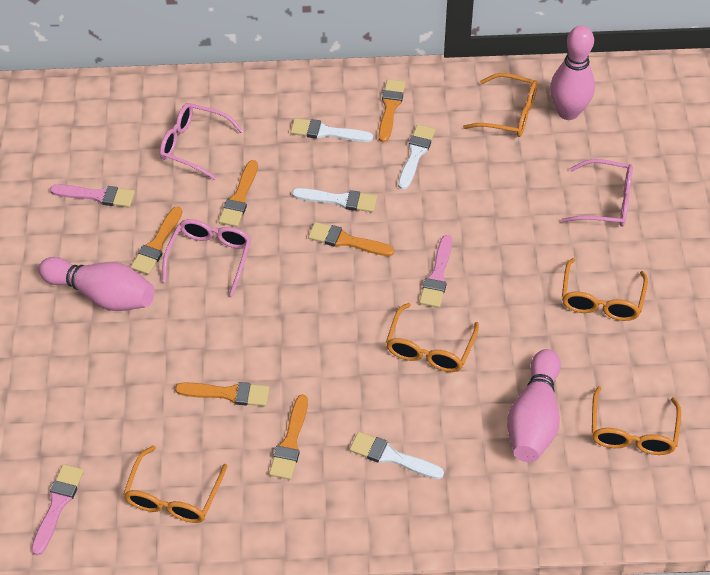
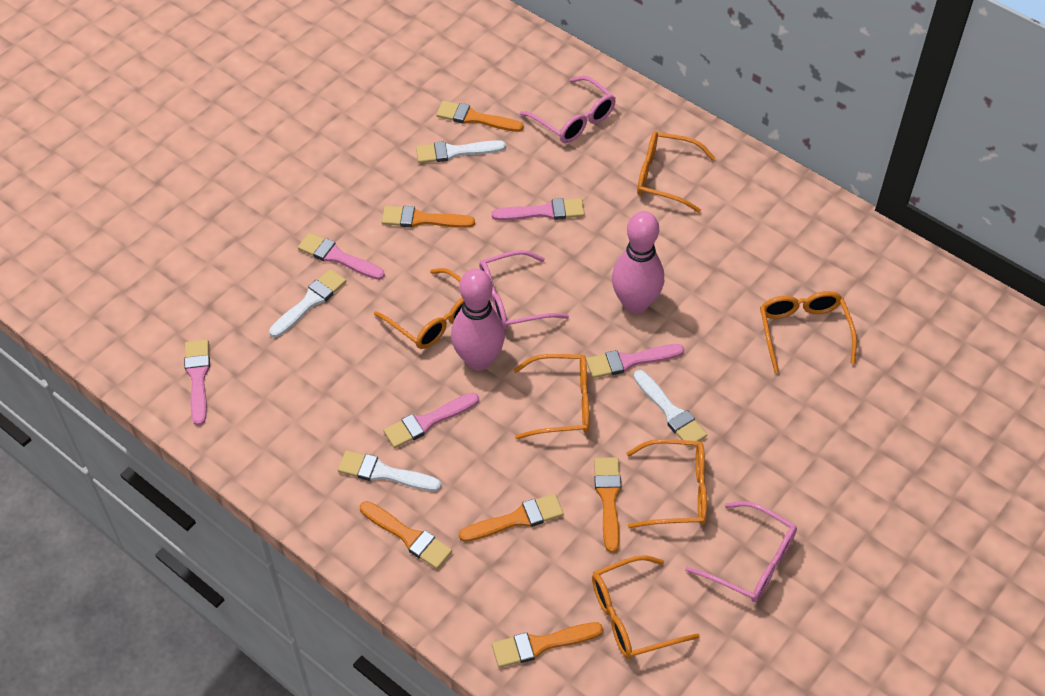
orange glasses: [123,446,227,523] [386,303,479,372] [463,73,538,137] [562,258,648,321] [592,386,681,455] = 5 -> [374,268,464,349] [513,354,589,439] [592,555,700,659] [626,439,707,528] [637,131,715,213] [760,291,857,373] = 6
pink bowling pin: [39,257,155,311] [507,349,561,462] [550,25,595,120] = 3 -> [451,269,505,371] [612,211,664,314] = 2
pink brush: [31,464,84,555] [50,185,135,207] [419,235,452,308] = 3 -> [184,339,210,426] [298,233,385,280] [383,393,479,448] [492,198,585,221] [586,344,684,378] = 5

